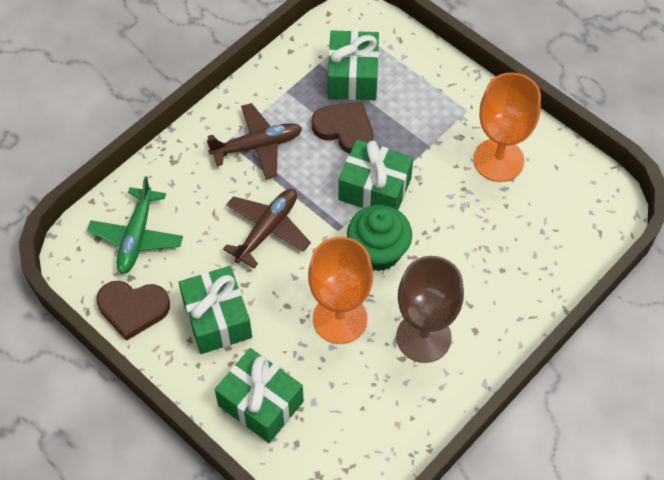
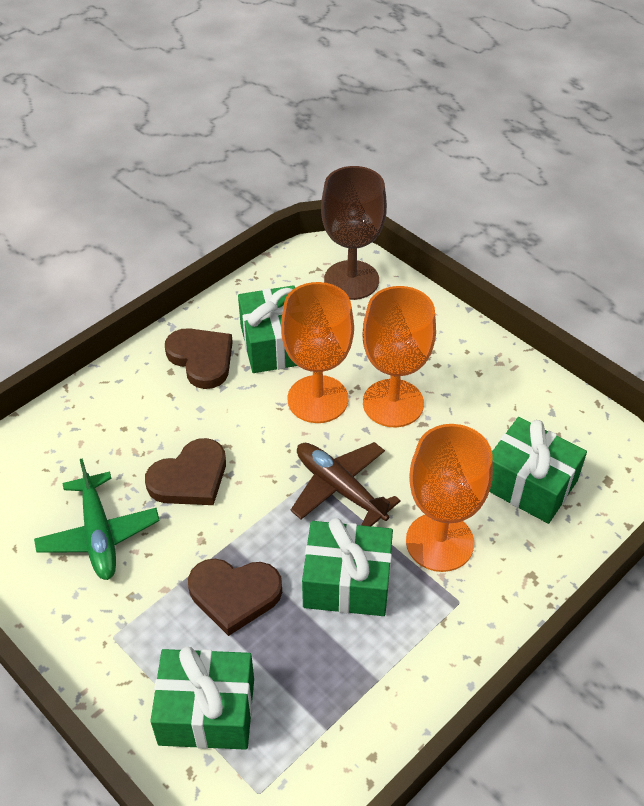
brown heart: [97,281,170,341] [312,102,374,154] = 2 -> [145,438,226,505] [165,328,233,389] [188,559,282,636] = 3
brown plane: [207,103,302,179] [223,189,311,268] = 2 -> [290,442,401,526] = 1
green cupcake: [347,205,412,271] = 1 -> none = 0
orange goblet: [308,237,373,344] [473,72,541,182] = 2 -> [281,282,354,423] [363,286,436,427] [406,424,493,572] = 3

